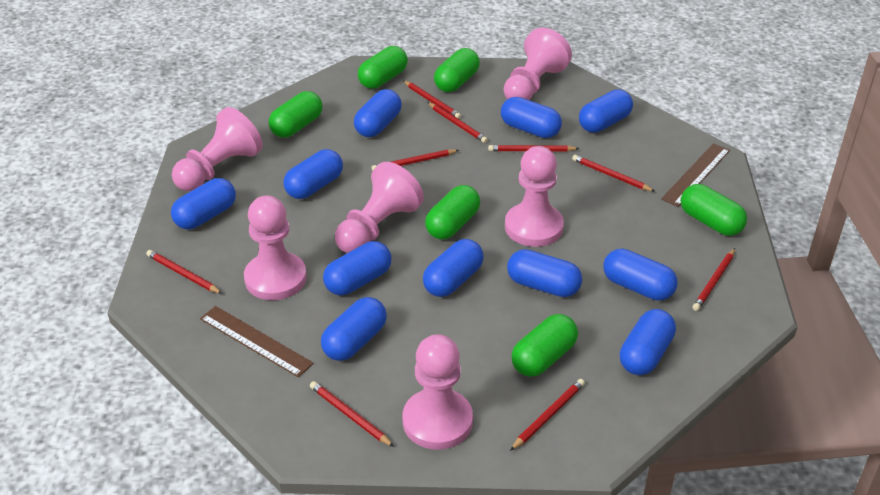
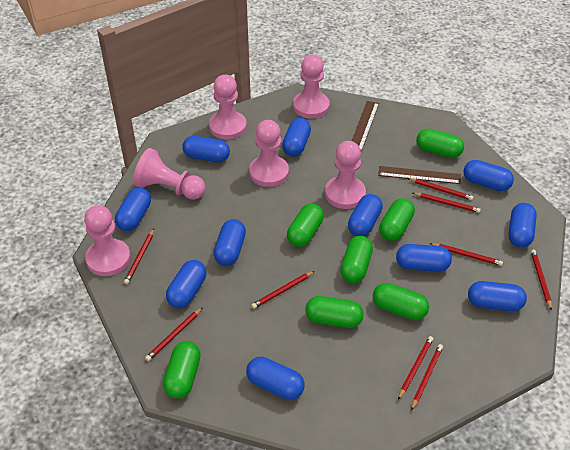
green capsule: [269,91,323,138] [358,46,408,89] [425,185,480,240] [434,48,480,92] [511,314,578,377] [681,184,747,236] = 6 -> [163,341,200,399] [287,203,324,247] [305,296,363,328] [340,236,373,283] [373,283,429,320] [379,198,415,241] [416,129,464,158] = 7

